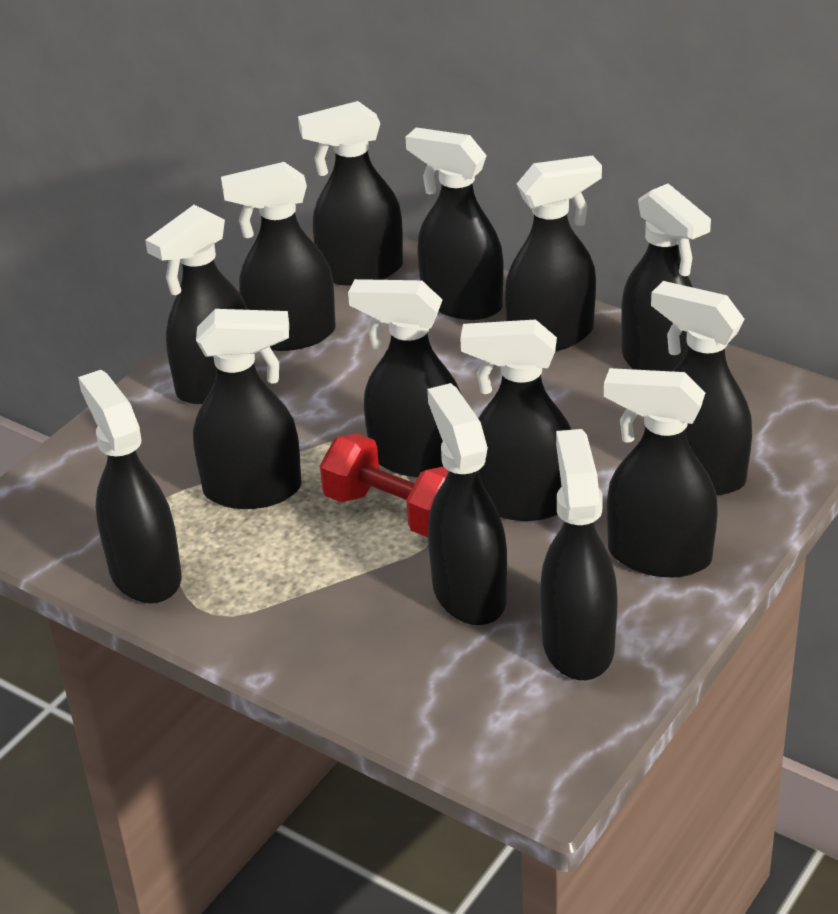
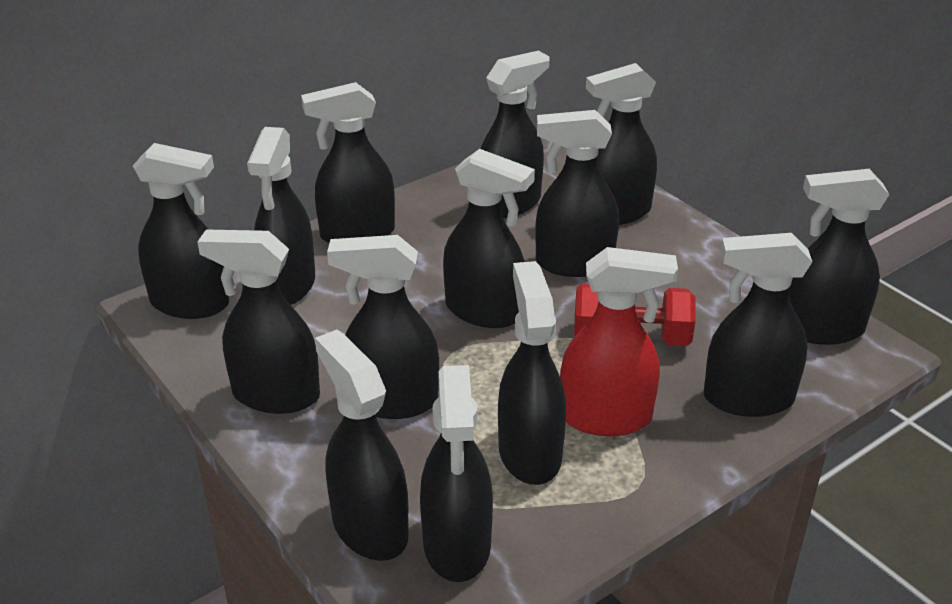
red spray bottle: none = 0 -> [560,247,678,436] = 1

